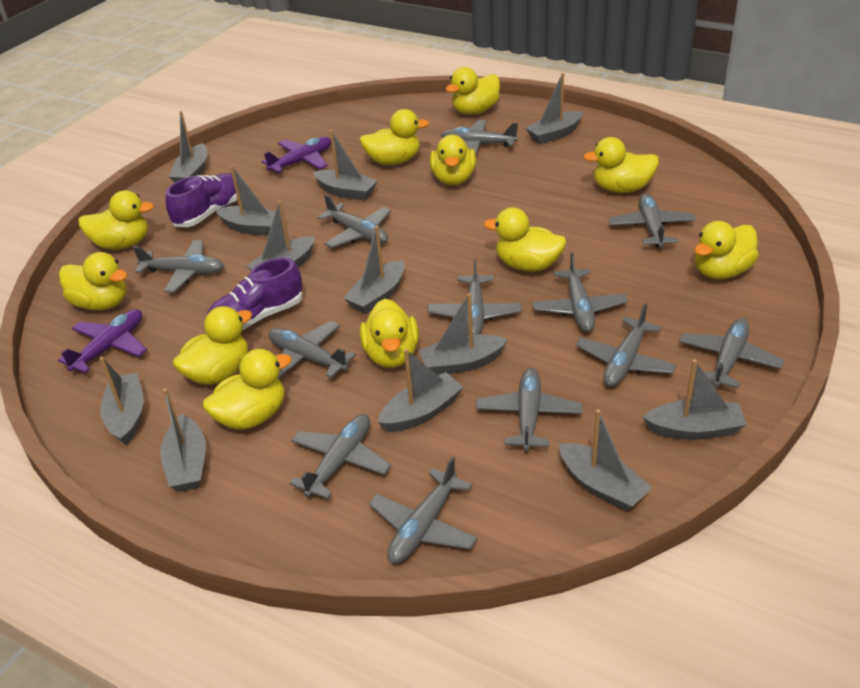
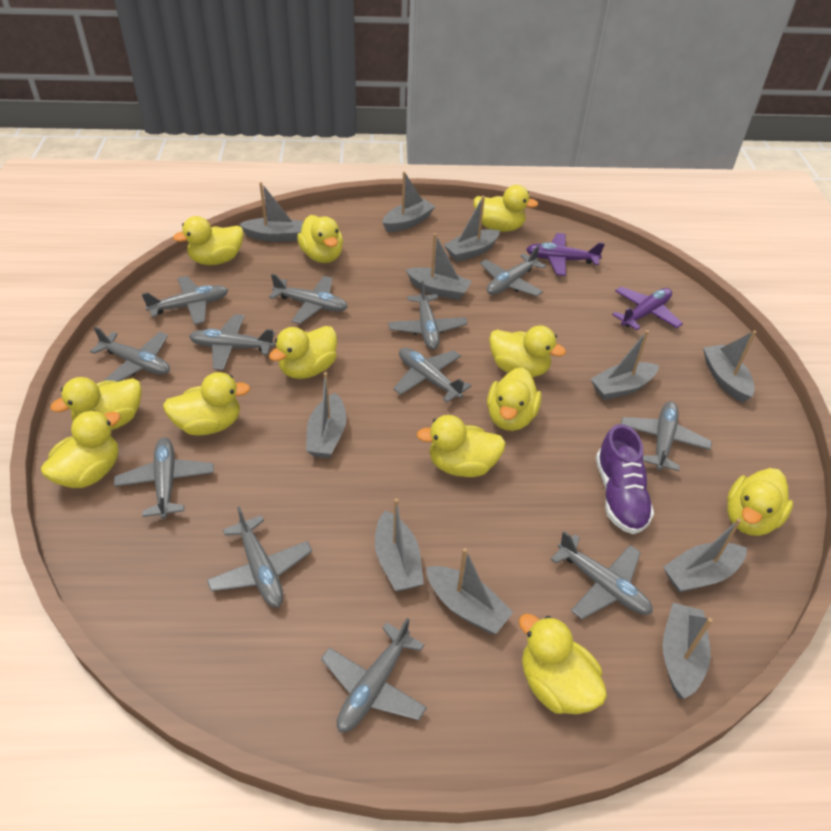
grey boat: [99,357,144,445] [160,388,206,492] [169,111,207,182] [216,165,285,236] [247,200,315,271] [313,130,377,201] [343,226,405,314] [377,349,463,432] [419,293,508,375] [526,73,583,144] [559,409,652,511] [643,359,746,440] = 12 -> [239,182,303,242] [306,372,346,458] [375,498,424,591] [382,171,435,232] [406,233,472,300] [426,548,513,634] [444,196,500,262] [591,330,659,400] [663,518,747,593] [663,603,713,699] [703,330,756,403] = 11
purple shoe: [166,173,239,227] [206,257,303,331] = 2 -> [596,424,654,534] = 1
yellow duck: [59,252,127,310] [78,190,154,249] [173,306,252,385] [203,349,292,430] [359,109,429,165] [360,299,419,368] [430,134,476,185] [445,67,500,115] [484,207,566,272] [583,137,659,193] [694,221,759,279] = 11 -> [41,410,121,488] [50,377,142,430] [163,372,250,436] [173,216,244,265] [269,326,337,379] [297,215,343,263] [416,415,506,477] [474,185,538,232] [487,367,542,431] [489,325,566,377] [519,614,607,714] [727,468,793,536] = 12

